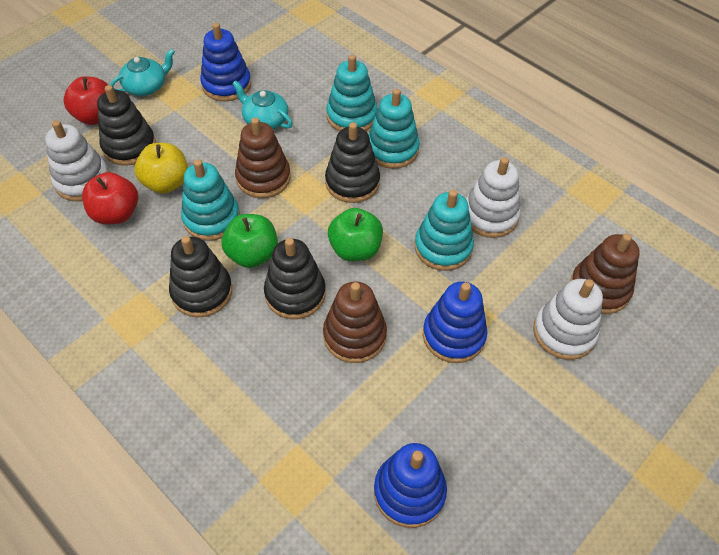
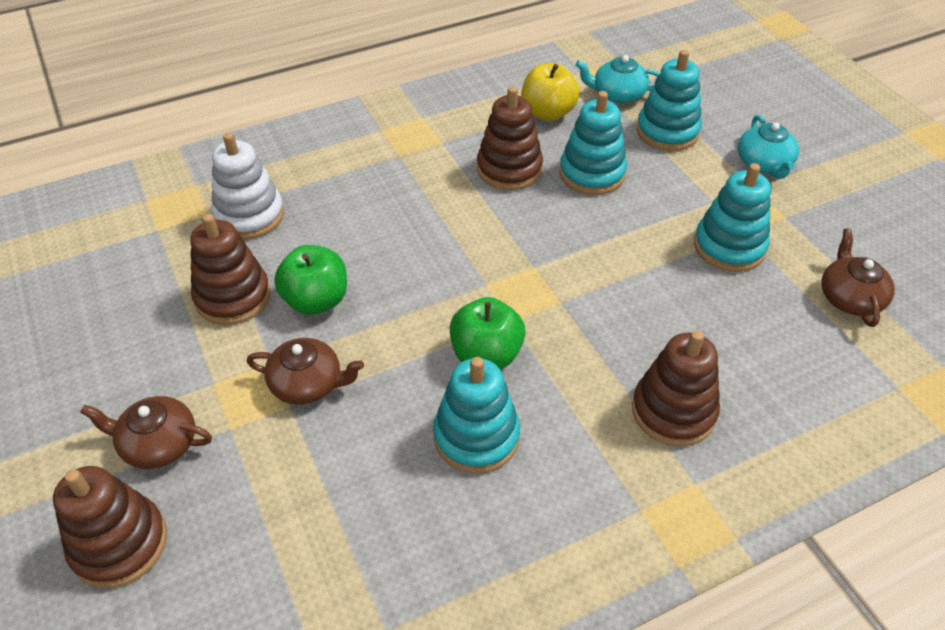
black stacking toy: [97,85,156,166] [169,236,232,318] [264,238,326,319] [325,122,380,203] = 4 -> none = 0
blue stacking toy: [200,23,251,102] [374,443,447,528] [423,282,488,363] = 3 -> none = 0
brown stacking toy: [235,118,291,198] [323,281,387,363] [570,233,640,314] = 3 -> [53,466,167,588] [190,214,270,325] [477,86,543,190] [632,330,720,446] = 4
brown teapot: none = 0 -> [80,396,212,469] [247,338,364,405] [821,228,895,327] = 3
red apple: [63,76,108,125] [82,172,138,224] = 2 -> none = 0
white stacking toy: [45,120,109,201] [466,157,521,238] [533,279,603,360] = 3 -> [211,133,284,239] = 1

